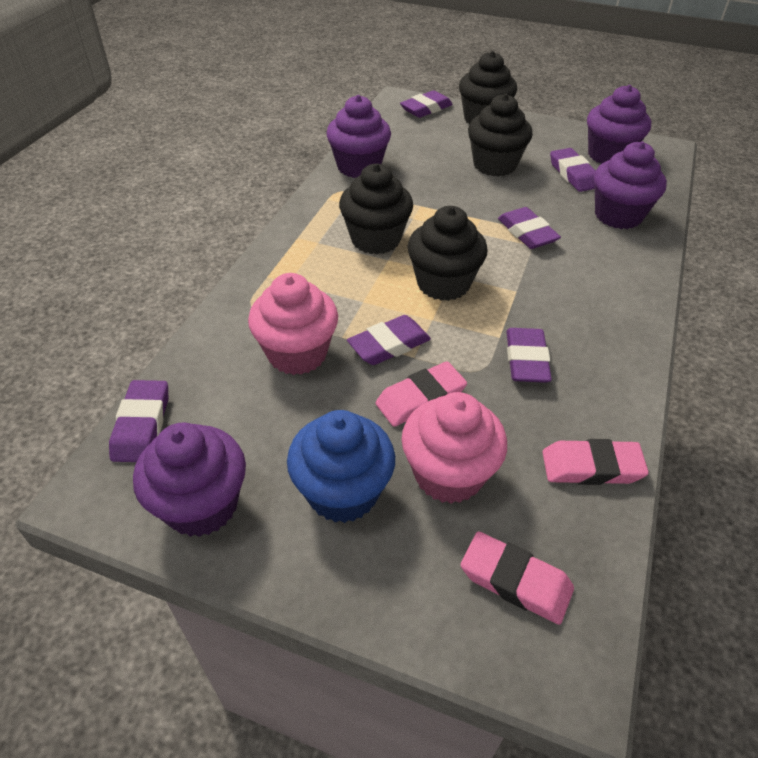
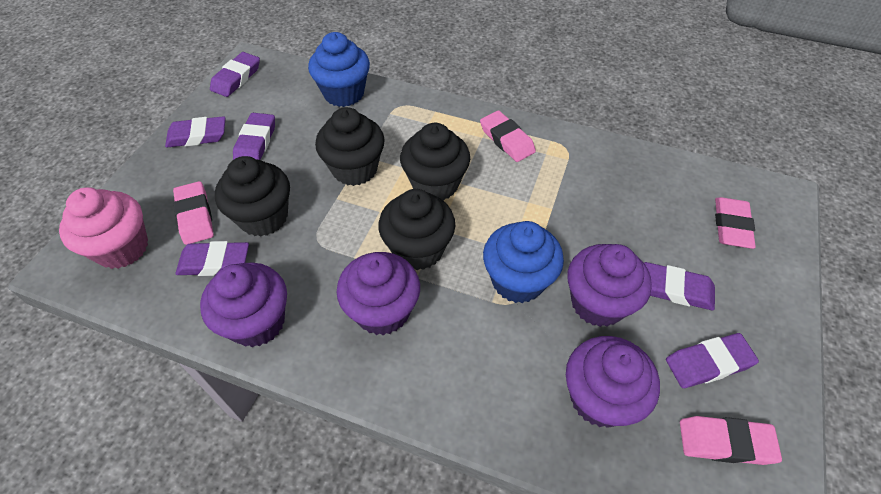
blue cupcake: [287,410,395,523] = 1 -> [308,32,370,107] [483,221,564,303] = 2
pink cupcake: [248,273,338,375] [401,392,507,504] = 2 -> [59,187,148,269] = 1
pink eraser: [376,361,467,427] [461,531,574,625] [542,439,649,485] = 3 -> [173,181,214,245] [480,110,536,162] [680,416,782,465] [715,197,756,249] = 4

